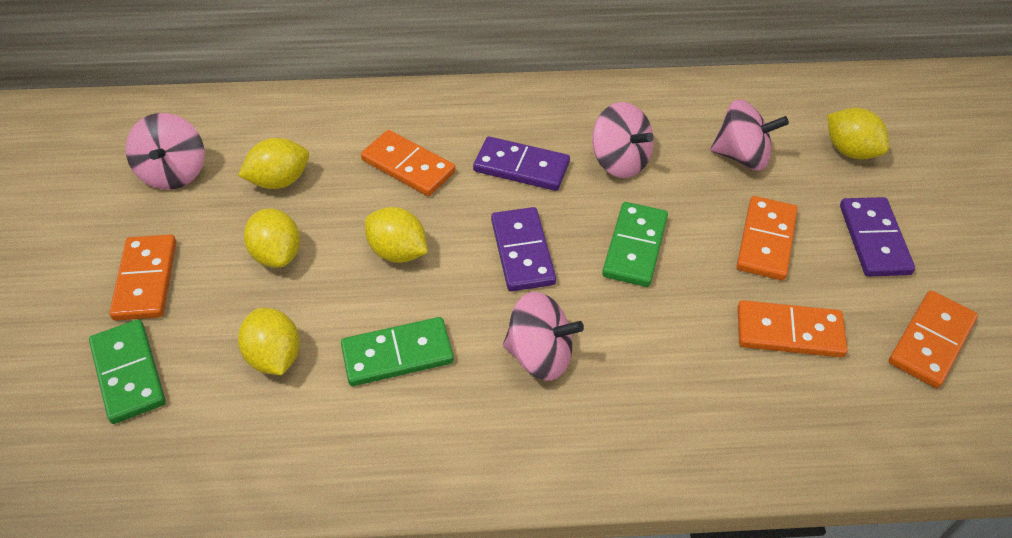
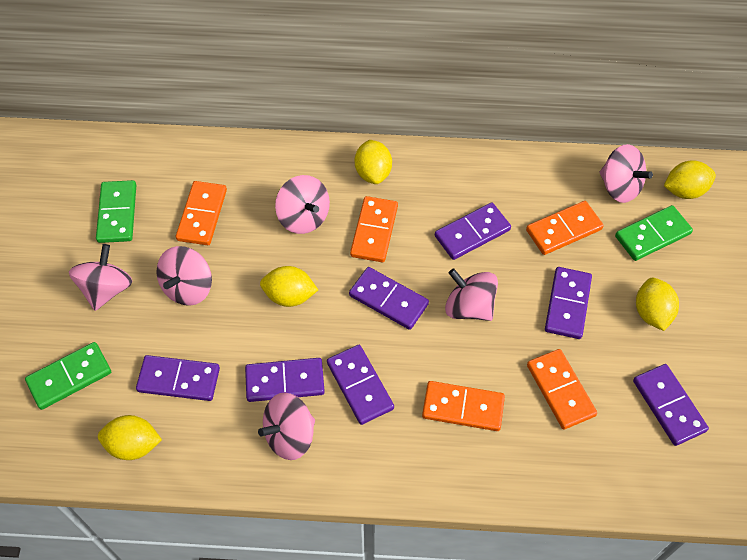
pink spinning top: [125,113,205,190] [503,292,584,381] [592,102,654,178] [710,100,789,171] = 4 -> [69,244,133,311] [156,246,212,306] [258,393,315,460] [275,175,330,234] [445,269,498,321] [599,144,653,203] = 6
purple domino: [473,136,570,191] [491,207,556,291] [840,197,915,276] = 3 -> [136,355,220,401] [245,358,325,402] [327,345,394,425] [349,267,429,330] [435,203,511,260] [545,267,592,339] [633,364,709,446] = 7

